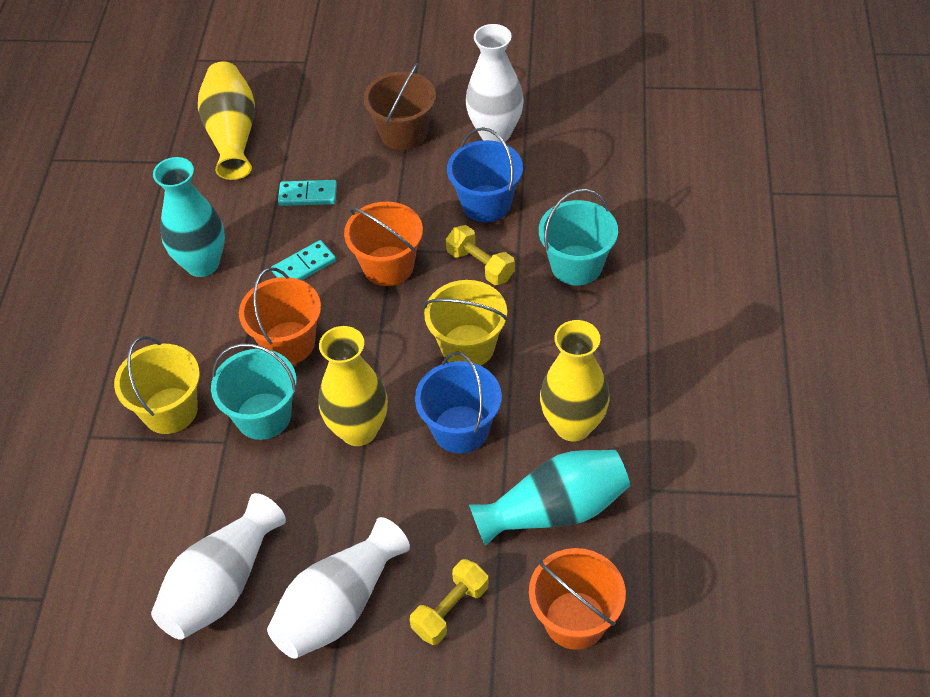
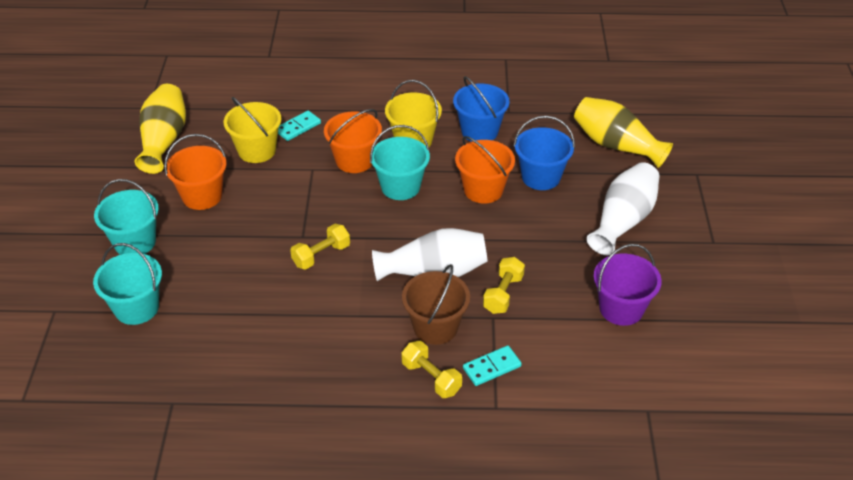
purple bucket: none = 0 -> [594,244,662,326] = 1
turquoise bucket: [211,343,297,440] [539,189,618,285] = 2 -> [93,243,162,325] [94,179,159,255] [370,125,430,200] = 3
turquoise vase: [153,157,225,277] [469,450,630,546] = 2 -> none = 0
white vase: [151,493,286,640] [267,517,410,659] [466,24,524,143] = 3 -> [372,228,488,281] [587,162,659,255] = 2
yellow dumbbell: [410,559,489,645] [446,225,515,285] = 2 -> [290,224,350,269] [401,341,462,398] [483,257,525,314] = 3
yellow vase: [198,62,255,180] [319,326,388,446] [540,320,610,441] = 3 -> [135,84,186,174] [574,97,673,168] = 2

